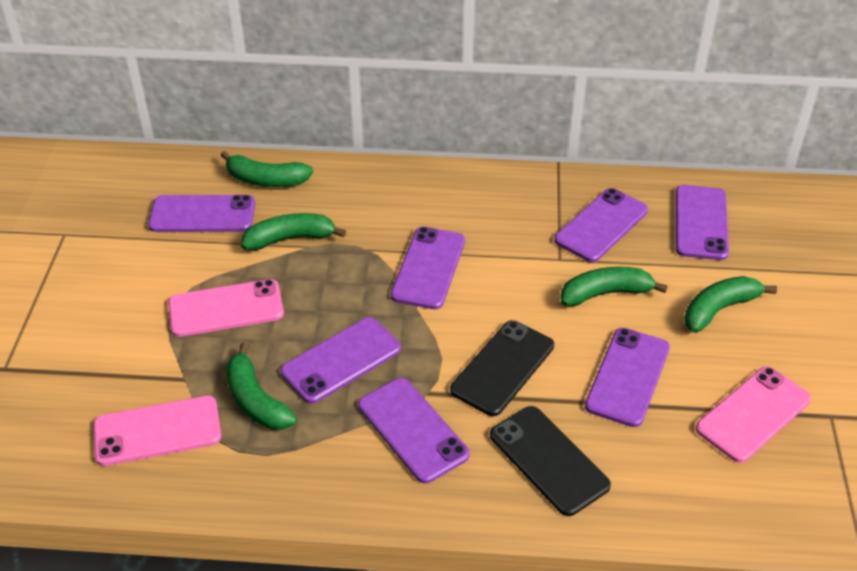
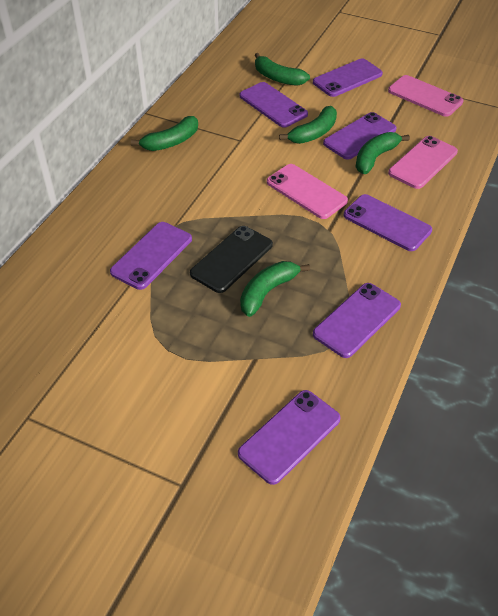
black phone: [450,320,554,416] [490,406,611,516] = 2 -> [190,226,273,293] = 1

